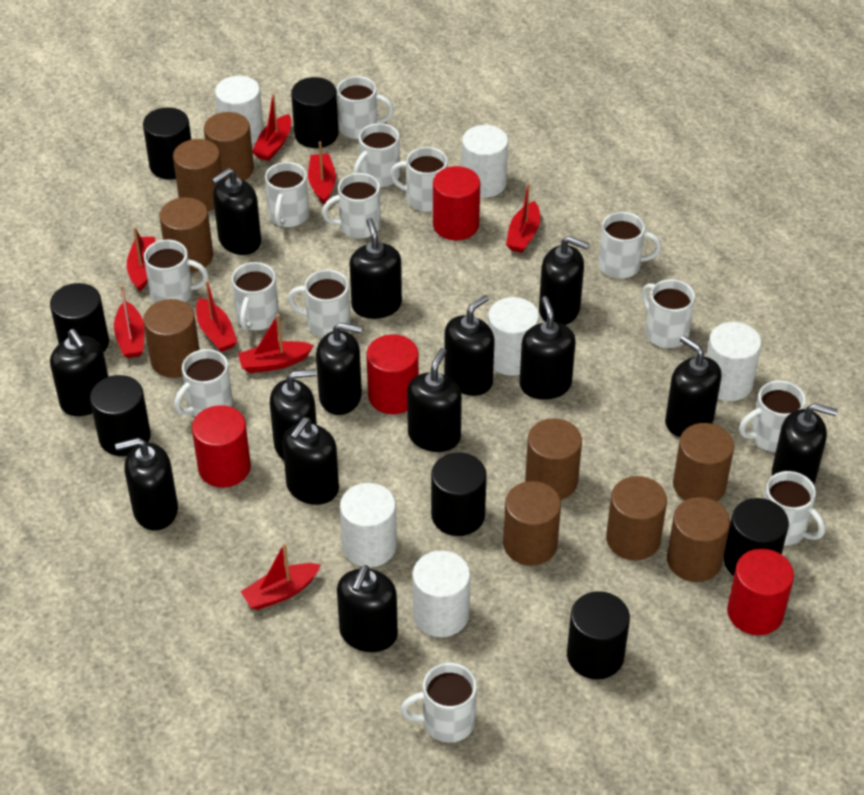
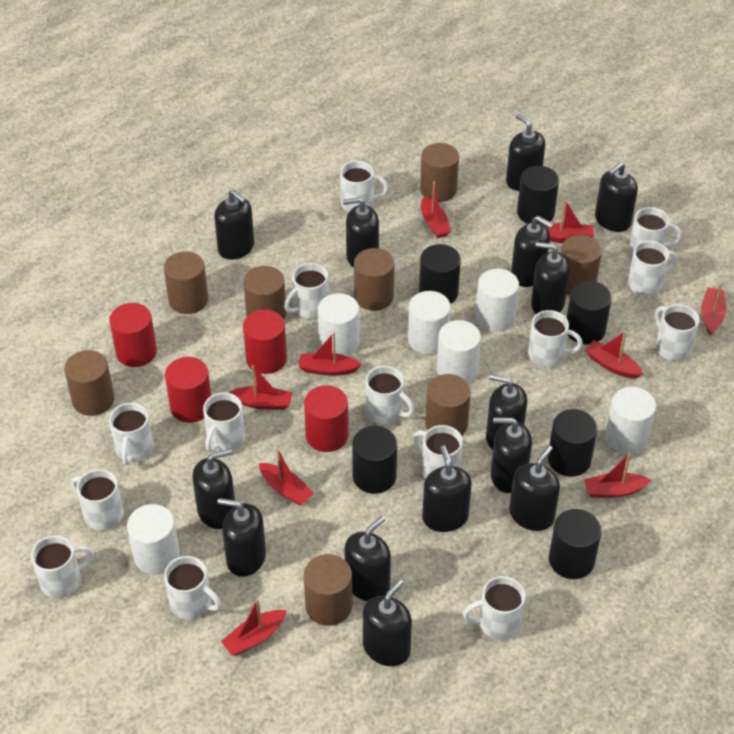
black cylinder: [50,283,109,352] [90,375,151,456] [143,107,191,180] [291,77,338,148] [431,452,487,536] [567,591,630,679] [724,498,789,576] = 7 -> [352,426,397,494] [419,244,461,304] [517,166,559,224] [548,409,598,477] [549,509,602,579] [567,281,612,344] = 6
brown cylinder: [143,299,200,378] [160,197,213,272] [173,139,222,211] [204,112,254,181] [503,481,561,566] [525,418,582,500] [606,476,667,561] [667,497,730,582] [673,423,734,502] = 9 -> [64,350,114,416] [164,251,208,314] [243,266,286,320] [303,554,352,626] [354,248,395,311] [420,143,459,202] [425,374,471,436] [561,235,602,296] = 8
red boat: [114,285,145,358] [127,227,155,291] [196,280,237,352] [238,314,314,373] [240,543,321,610] [252,93,291,161] [308,141,336,205] [506,183,540,253] = 8 -> [221,599,287,656] [228,365,292,410] [259,449,314,506] [299,332,362,376] [421,181,451,238] [546,200,594,243] [584,453,651,498] [585,331,643,379] [701,283,726,335] = 9

